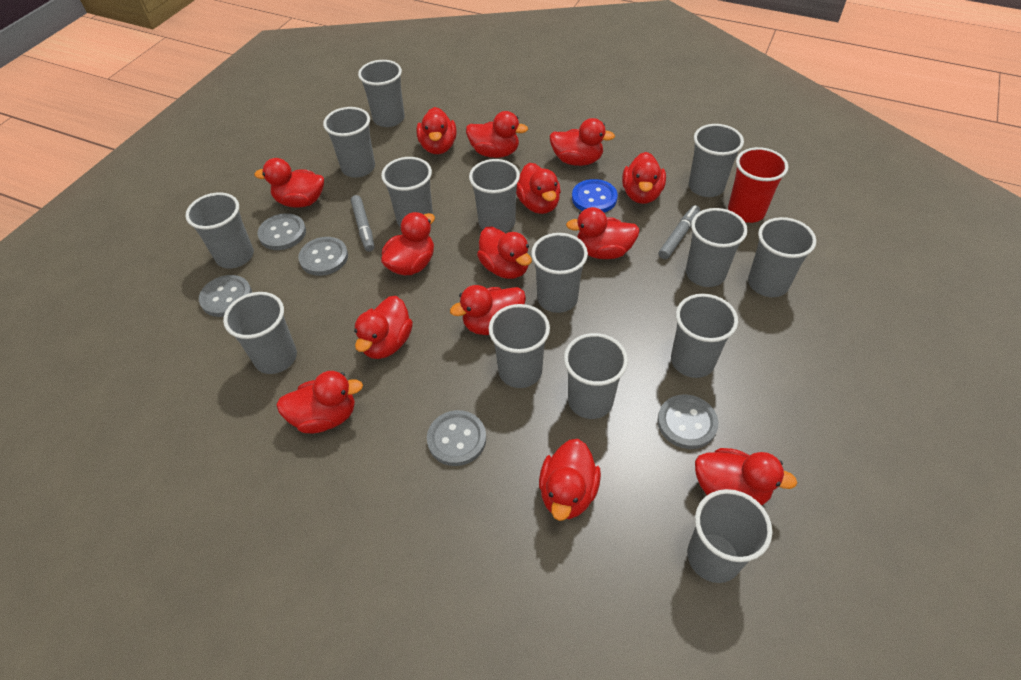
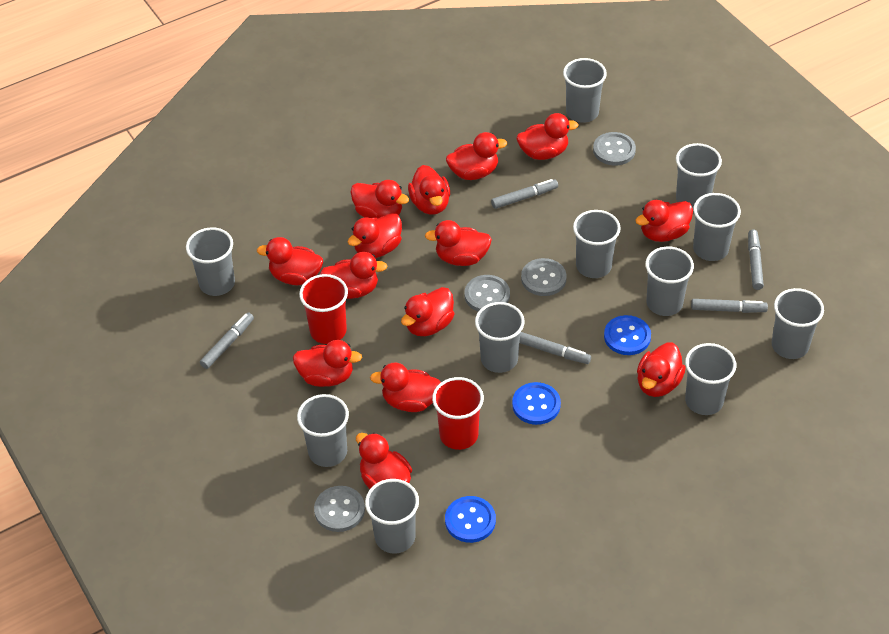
blue button: [572,179,618,212] = 1 -> [445,496,496,543] [512,382,561,425] [604,315,651,355] = 3
grey button: [199,275,252,317] [257,213,306,250] [298,237,348,276] [427,410,486,466] [657,395,718,449] = 5 -> [314,486,365,532] [464,275,510,311] [521,258,567,296] [593,132,636,166] = 4
grey cup: [185,193,254,268] [223,292,297,374] [323,107,375,177] [358,60,405,127] [381,157,433,227] [469,159,520,233] [489,304,550,388] [531,233,588,313] [564,333,628,419] [671,294,738,378] [686,208,748,287] [687,489,772,583] [689,124,744,197] [748,217,816,297] = 14 -> [186,227,235,296] [297,394,349,467] [365,479,419,554] [475,302,525,373] [563,58,607,123] [573,210,621,278] [645,247,694,316] [676,143,722,208] [685,343,736,415] [693,193,741,261] [772,288,824,359] = 11
grey marker: [351,195,374,252] [659,205,700,259] = 2 -> [200,312,254,369] [491,179,558,209] [519,332,591,364] [691,299,768,313] [748,229,764,290] = 5
red cup: [728,147,788,223] = 1 -> [299,274,348,344] [432,377,484,450] = 2

